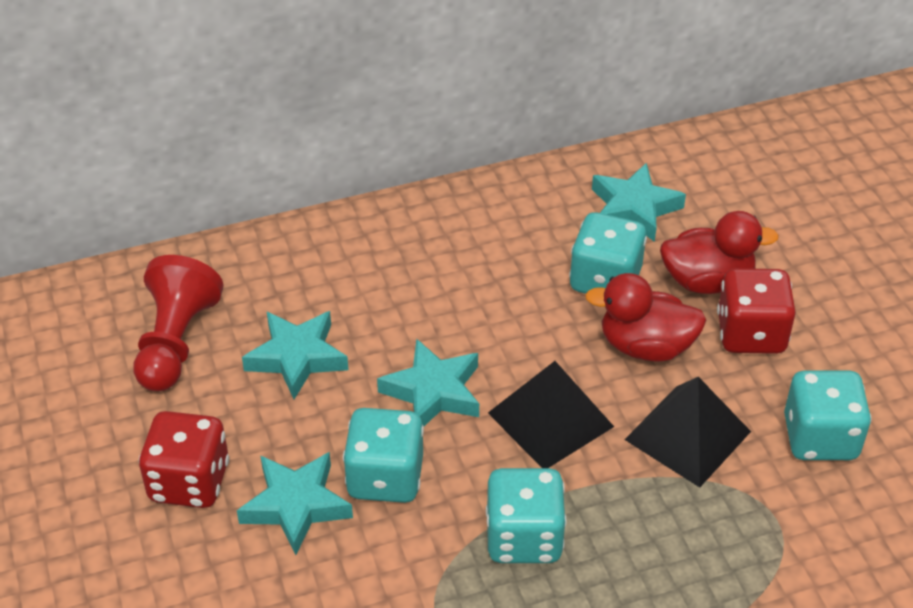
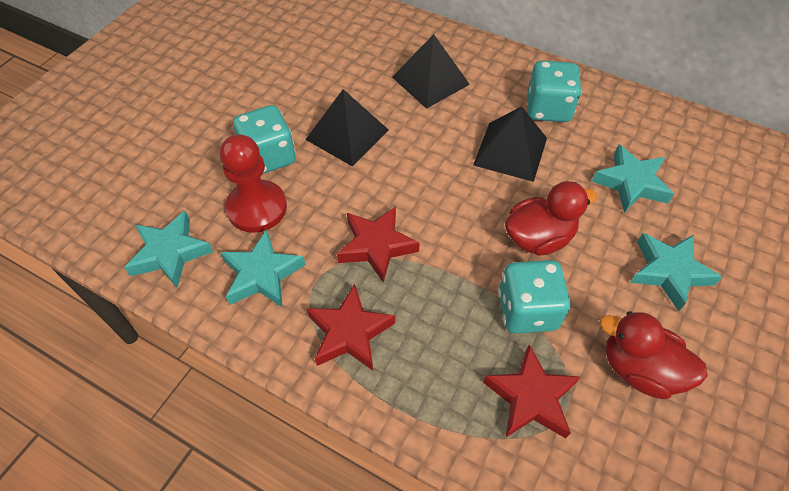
black pyramid: [488,361,614,468] [624,377,751,487] = 2 -> [305,89,389,166] [392,34,470,109] [473,106,547,182] = 3
red dice: [139,411,229,508] [717,268,796,354] = 2 -> none = 0
red star: none = 0 -> [306,284,395,370] [337,206,420,283] [483,345,580,438] = 3
turquoise dice: [343,408,424,503] [486,468,567,563] [569,212,647,294] [784,371,872,460] = 4 -> [233,105,296,174] [498,260,571,334] [527,61,582,122] = 3

